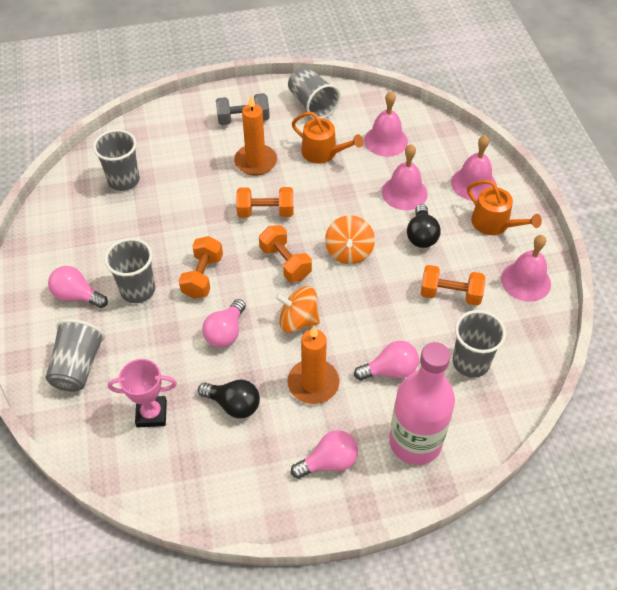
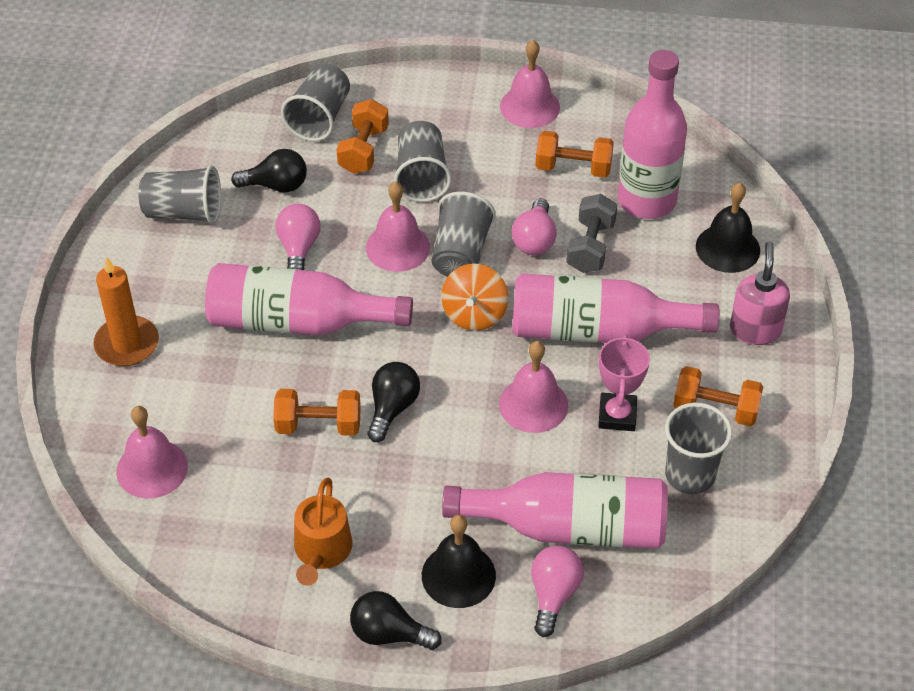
black bell: none = 0 -> [422,514,496,608] [696,183,760,273] = 2
black light bulb: [198,380,260,418] [407,204,441,248] = 2 -> [231,149,307,192] [350,591,442,650] [367,362,420,442] = 3
orange candle: [234,95,277,176] [288,326,340,404] = 2 -> [93,256,159,366] = 1
orange spinning top: [275,286,320,333] [325,215,375,264] = 2 -> [441,264,508,331] = 1
orange watering can: [292,112,363,164] [467,180,542,235] = 2 -> [294,477,353,586] = 1
pink bottle: [389,342,455,465] = 1 -> [205,263,413,335] [442,472,668,549] [512,274,719,343] [618,50,687,219] = 4
pink light bulb: [48,266,108,308] [202,299,246,348] [291,430,358,479] [354,341,419,380] = 4 -> [276,204,320,270] [512,198,557,255] [531,545,584,637] = 3
pink soap dispenser: none = 0 -> [730,241,790,345] = 1

